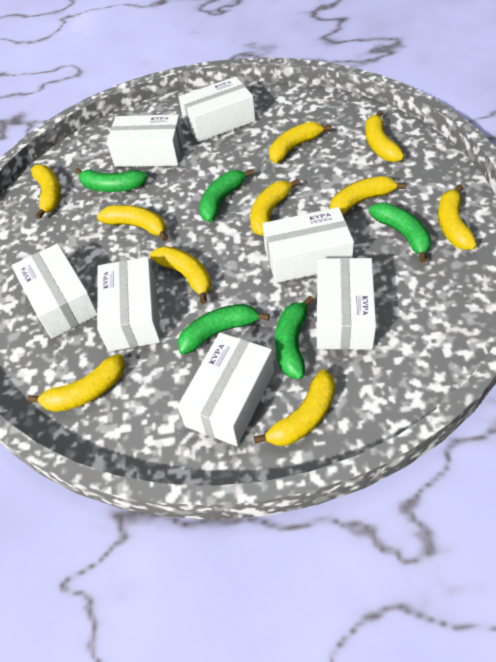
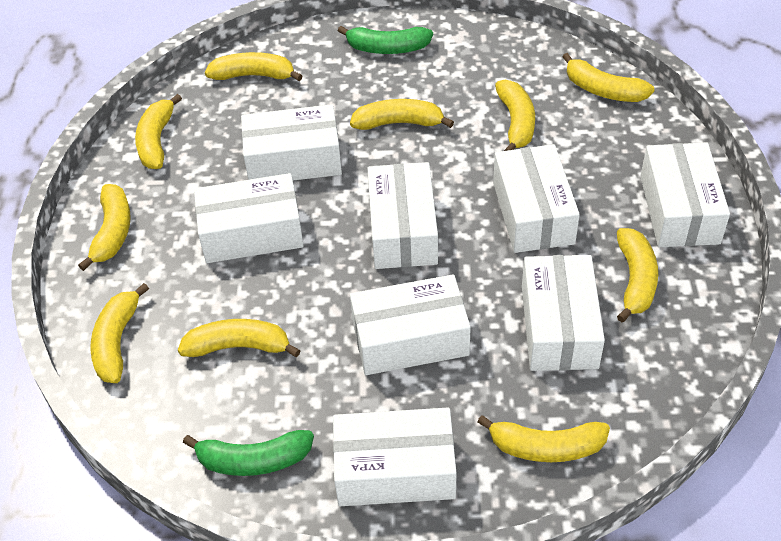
green banana: [75,168,148,192] [178,304,270,355] [199,169,254,222] [275,296,314,379] [369,203,431,263] = 5 -> [183,430,314,476] [338,26,433,54] = 2
white box: [11,244,97,339] [97,257,161,351] [107,114,184,167] [177,332,274,446] [179,76,255,142] [262,207,354,283] [317,258,376,350] = 7 -> [194,173,304,263] [241,104,342,181] [333,408,456,506] [350,274,471,375] [367,162,438,269] [493,144,580,253] [522,255,605,371] [640,142,730,247] = 8

